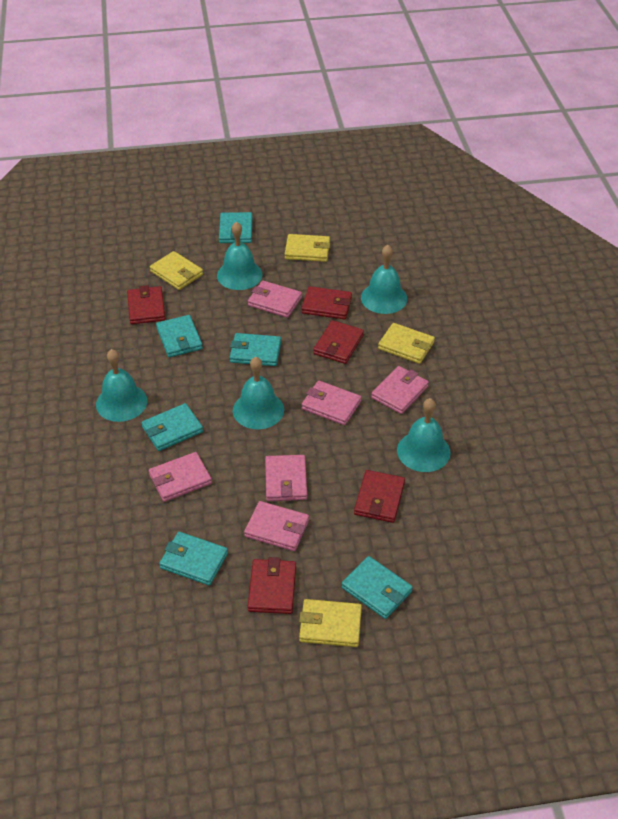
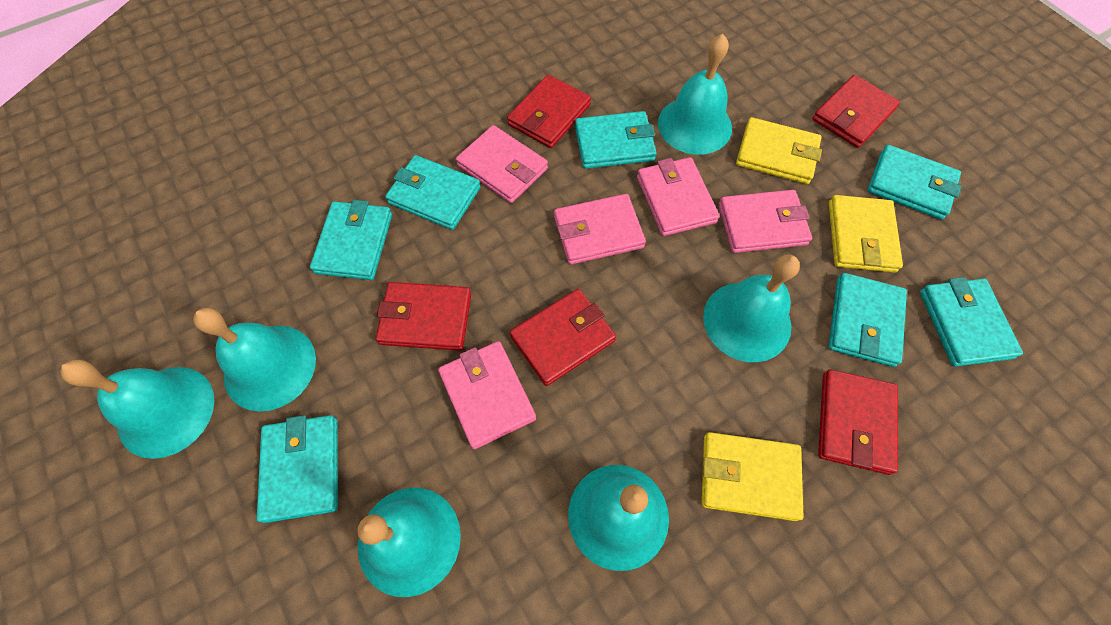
pink wallet: [149,452,212,502] [244,501,309,551] [248,281,302,318] [265,455,307,501] [301,380,362,425] [371,366,429,414] = 6 -> [438,341,536,449] [456,125,548,203] [554,194,646,265] [637,157,720,236] [718,190,812,253] = 5
turquoise bell: [96,349,147,422] [217,222,262,290] [233,357,284,429] [361,245,407,314] [397,398,451,472] = 5 -> [61,360,214,459] [193,308,316,412] [357,488,461,597] [568,465,669,571] [658,34,732,155] [703,254,800,362] = 6
turquoise wallet: [141,403,203,451] [156,315,203,357] [159,532,228,586] [219,212,252,243] [230,333,281,366] [342,556,413,619] = 6 -> [257,415,338,523] [310,200,392,280] [385,155,481,230] [575,111,657,169] [829,273,907,367] [868,145,961,220] [920,277,1023,367] = 7
yellow wallet: [150,251,203,290] [285,234,330,262] [299,599,362,647] [378,323,435,364] = 4 -> [702,432,804,521] [736,117,822,184] [829,195,903,273] = 3

